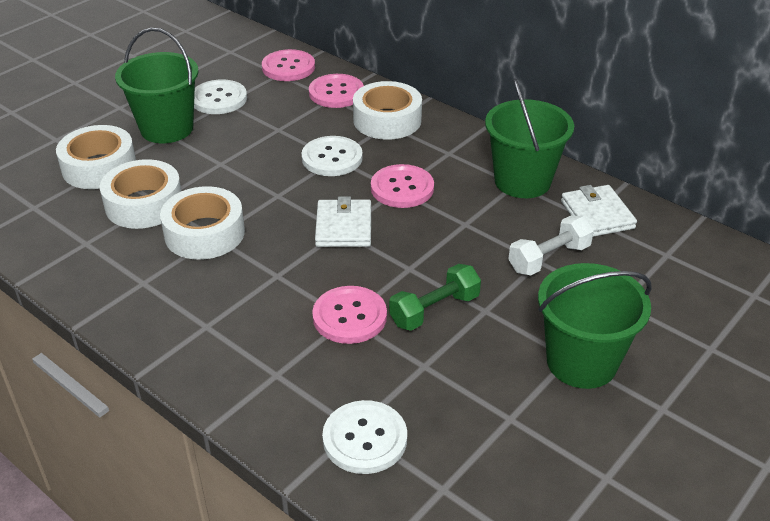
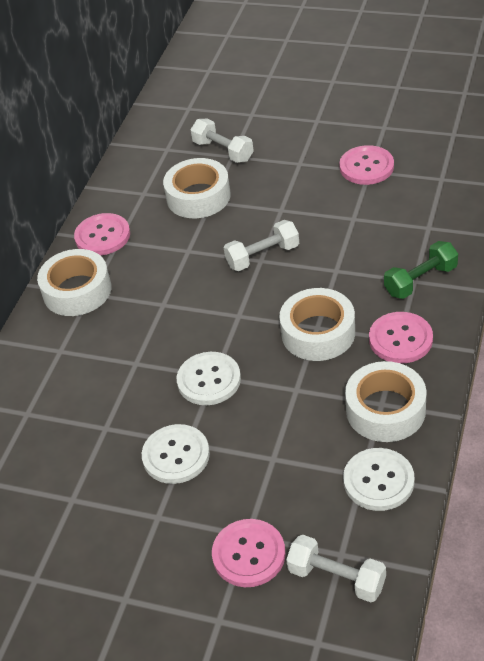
green bucket: [115,28,199,143] [485,78,574,198] [538,263,652,389] = 3 -> none = 0
white dumbbell: [508,215,594,275] = 1 -> [191,119,254,163] [224,220,299,271] [286,535,386,602] = 3
white wallet: [315,197,371,247] [561,185,637,237] = 2 -> none = 0

